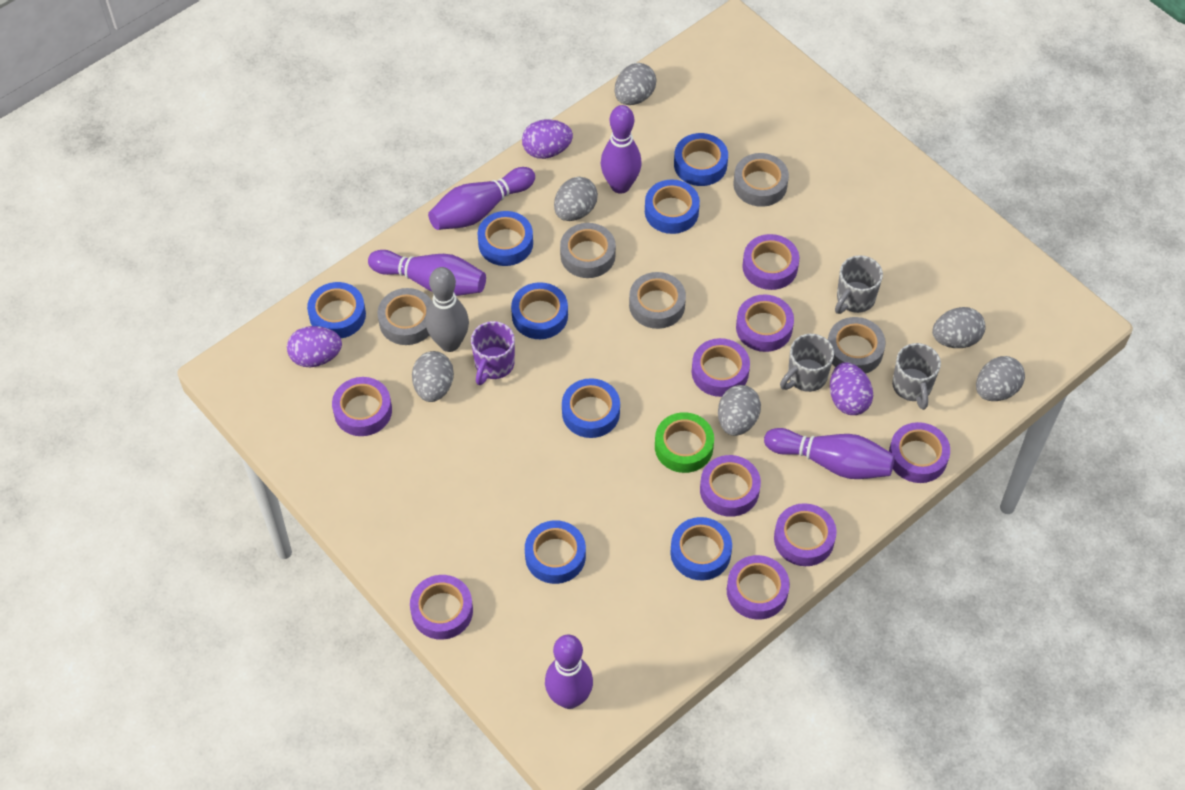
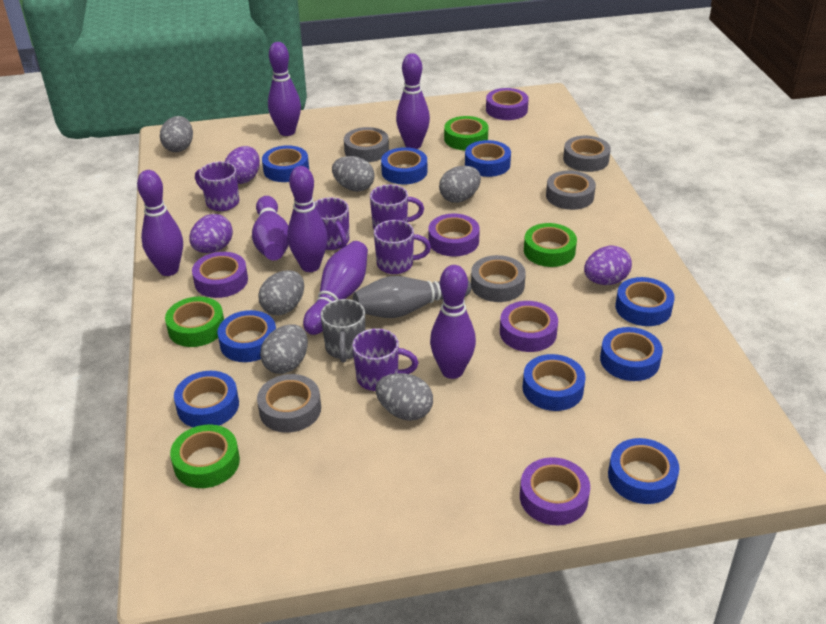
blue tape: [307,282,366,338] [478,211,533,266] [511,282,568,339] [525,520,586,584] [562,378,620,438] [645,179,700,234] [670,517,732,580] [674,133,728,186] = 8 -> [174,371,239,427] [217,310,276,362] [262,145,309,182] [381,147,427,185] [465,140,511,177] [523,354,586,411] [600,327,663,381] [608,438,679,504] [615,277,675,326] = 9
green tape: [655,412,714,473] = 1 -> [165,297,224,347] [170,425,240,488] [444,116,488,150] [524,223,577,267] = 4
grey mug: [780,334,834,392] [835,255,883,314] [892,343,941,410] = 3 -> [320,299,365,363] = 1
purple bowling pin: [368,250,486,296] [428,167,535,230] [545,635,593,709] [601,105,642,194] [764,428,895,479] = 5 -> [137,170,183,276] [252,196,289,260] [268,42,301,136] [287,166,328,272] [303,241,368,335] [396,53,430,149] [430,265,476,379] = 7
purple mug: [471,321,515,385] = 1 -> [195,162,239,211] [314,197,349,250] [352,328,418,391] [370,185,424,229] [374,220,431,274] = 5
purple tape: [332,377,392,436] [410,575,473,640] [692,338,750,397] [700,455,761,517] [727,555,790,620] [736,294,794,352] [743,234,799,290] [774,503,836,566] [889,422,950,483] = 9 -> [192,252,248,298] [428,214,480,257] [486,88,529,120] [500,301,558,352] [520,457,590,525] = 5

